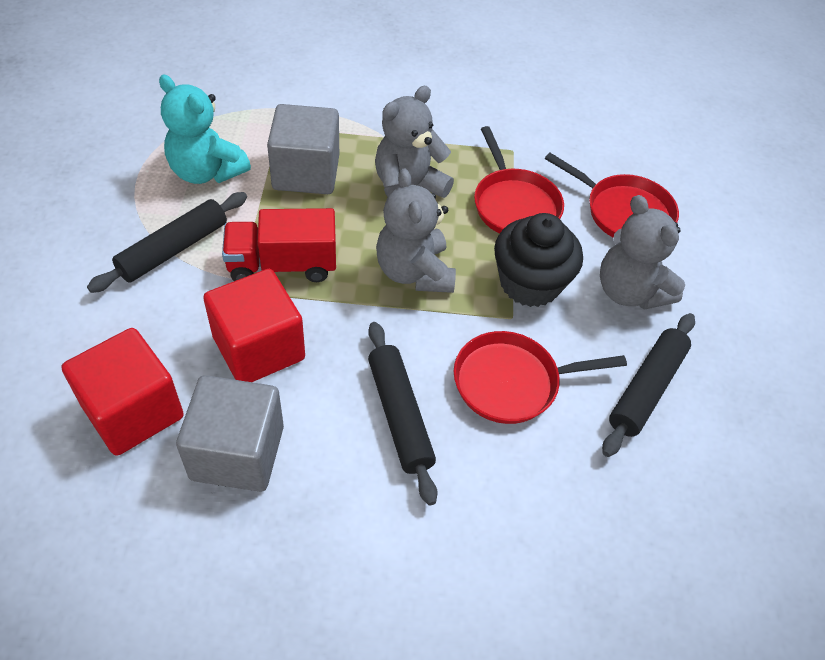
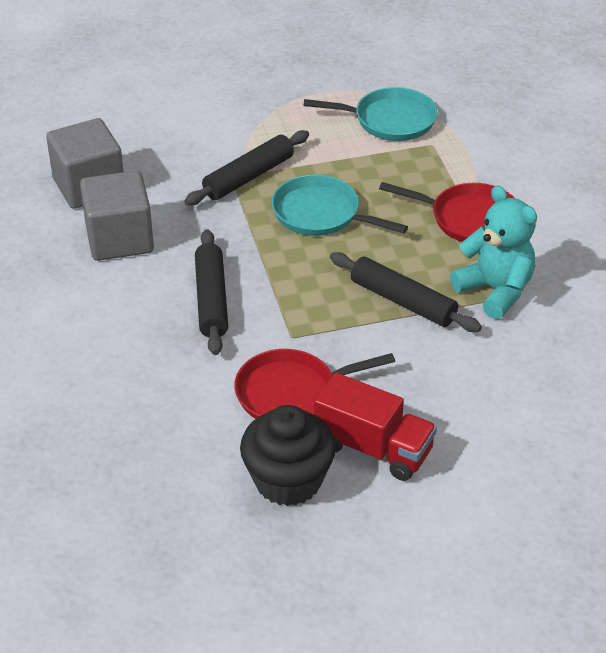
grey teddy bear: [375,86,454,198] [376,169,456,293] [600,195,685,310] = 3 -> none = 0
red cube: [61,328,184,456] [203,269,305,382] = 2 -> none = 0
red pan: [454,331,627,424] [474,126,564,233] [545,153,679,238] = 3 -> [234,349,395,419] [379,182,514,242] = 2
turquoise pan: none = 0 -> [272,175,408,236] [304,87,438,141] = 2

